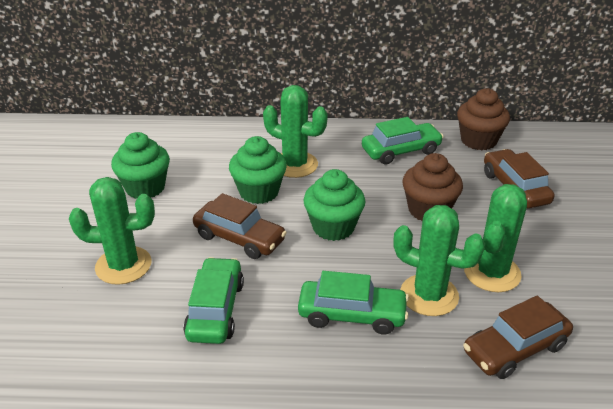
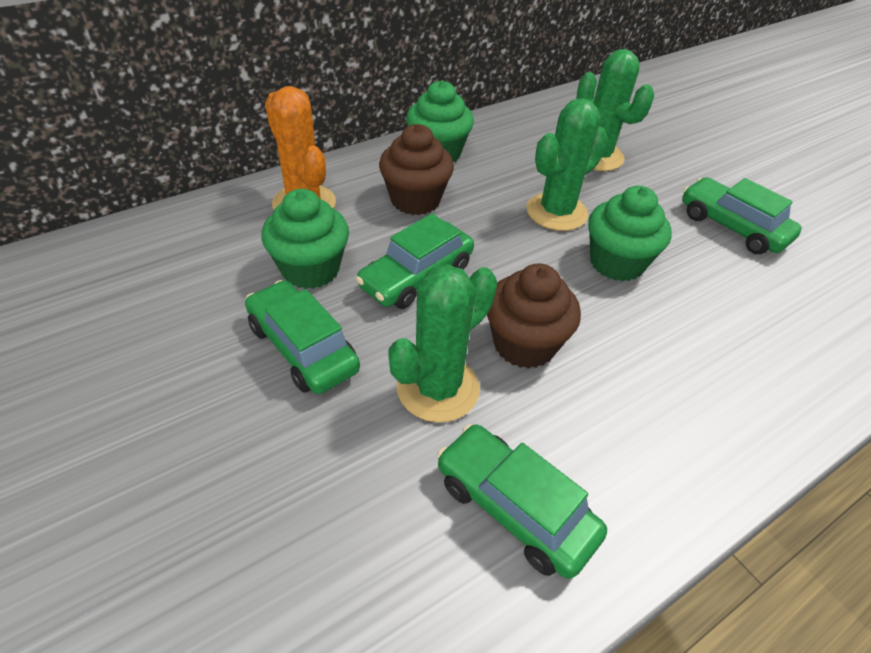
brown car: [193,193,287,259] [463,296,573,379] [484,149,554,208] = 3 -> none = 0
green cactus: [69,177,155,285] [263,85,328,178] [393,205,485,316] [464,184,527,292] = 4 -> [388,264,497,422] [526,98,608,231] [576,49,654,171] = 3
green car: [183,257,244,344] [298,271,409,335] [362,117,444,164] = 3 -> [245,280,360,394] [355,213,474,309] [437,424,607,579] [682,177,802,254] = 4
orange cactus: none = 0 -> [265,86,336,210] = 1

